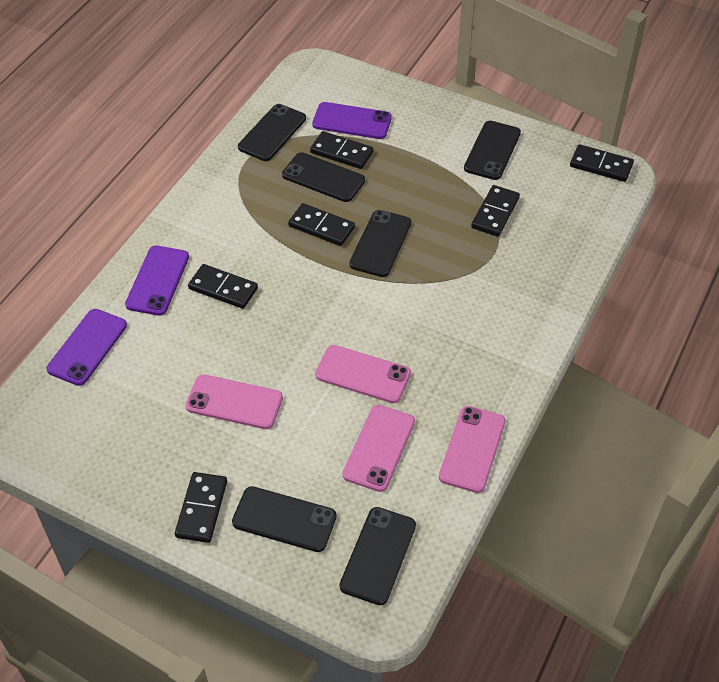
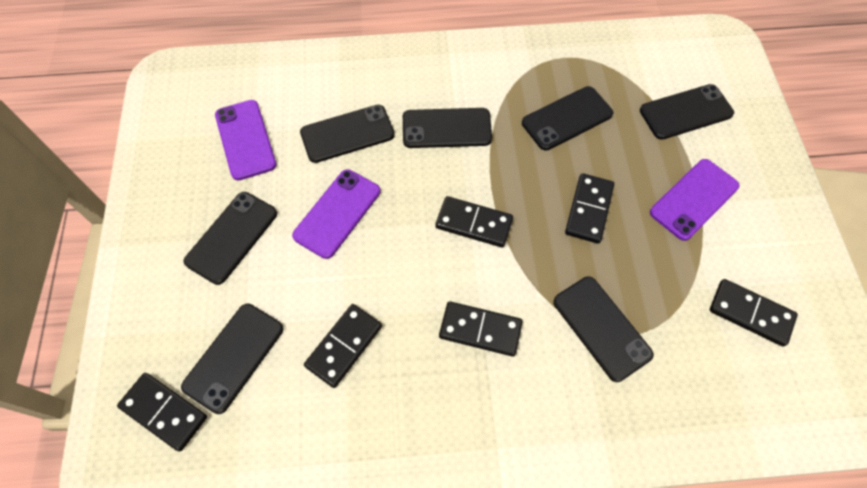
black phone: [232,486,336,552] [238,104,306,161] [282,152,365,202] [340,507,416,605] [349,210,411,277] [464,121,521,180] = 6 -> [181,304,283,414] [184,192,277,285] [300,105,395,163] [403,108,492,148] [522,86,613,151] [553,277,654,382] [640,84,734,140] = 7
pink phone: [185,374,283,429] [315,345,411,403] [343,405,415,492] [439,406,505,493] = 4 -> none = 0

